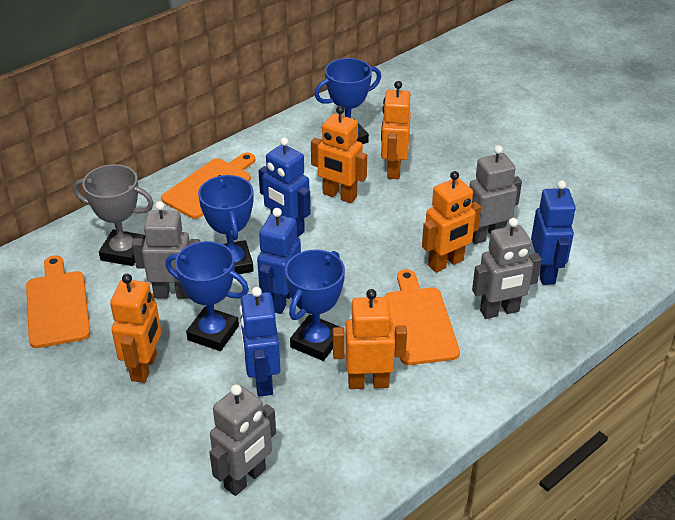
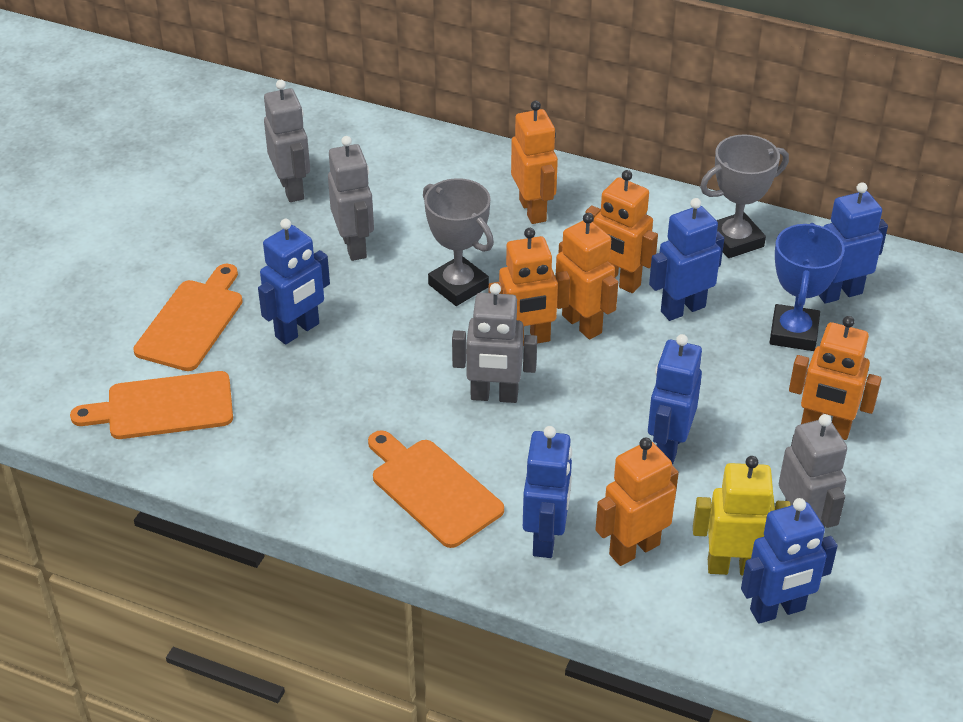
blue robot: [239,287,281,397] [257,208,301,314] [258,137,311,237] [531,180,576,285] = 4 -> [258,219,330,345] [523,426,572,558] [648,334,702,465] [649,198,724,321] [741,498,838,624] [818,182,888,304] = 6
blue trophy: [165,241,249,351] [198,175,254,274] [285,250,345,361] [314,58,381,144] = 4 -> [769,223,845,351] = 1
grey trophy: [73,164,154,266] = 1 -> [423,178,494,306] [700,134,789,258] = 2
orange robot: [110,274,161,383] [311,106,367,203] [333,289,407,389] [381,81,411,179] [422,171,481,273] = 5 -> [488,228,570,345] [511,101,558,224] [556,213,618,339] [585,170,658,293] [595,438,679,566] [789,316,882,440] = 6
yellow robot: none = 0 -> [693,456,791,575] = 1

